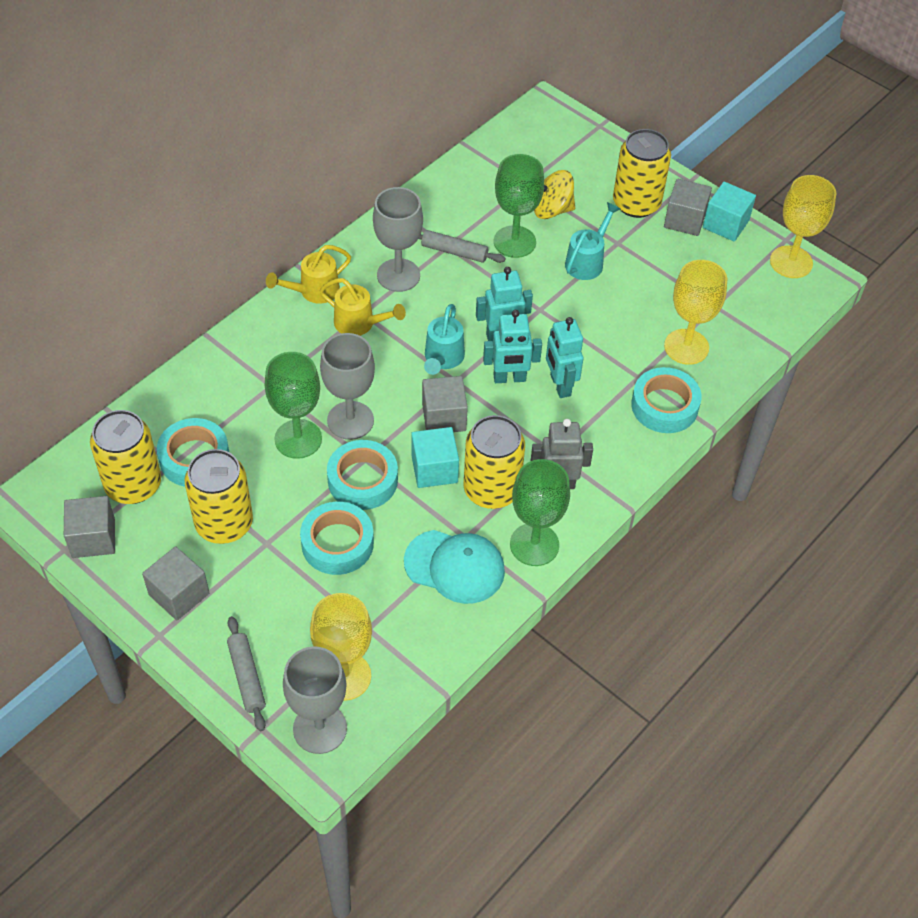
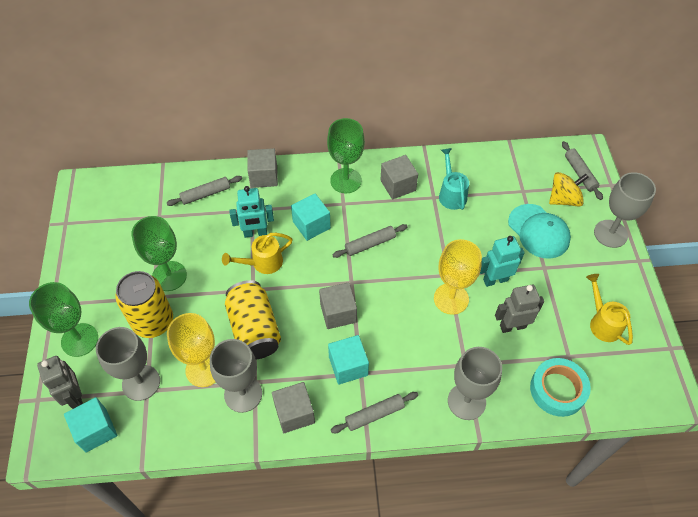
grey goblet: [283,646,347,754] [320,333,375,440] [373,187,423,292] = 3 -> [96,327,160,401] [210,339,262,413] [448,347,502,420] [594,172,656,248] = 4
grey robot: [531,419,593,489] = 1 -> [37,356,83,409] [495,285,544,333] = 2
grey rolling pin: [227,616,266,731] [418,230,506,263] = 2 -> [167,176,242,206] [331,392,418,433] [333,224,408,258] [562,141,603,200] = 4
turquoise cube: [411,427,459,488] [703,182,756,242] = 2 -> [64,397,117,453] [291,193,331,241] [328,335,369,385] = 3
turquoise robot: [476,267,533,341] [483,310,542,383] [546,317,584,398] = 3 -> [229,186,274,238] [480,236,525,287] = 2
turquoise tape: [157,418,229,487] [300,502,374,575] [327,440,398,510] [631,367,702,433] = 4 -> [530,358,591,417] = 1
turquoise watering can: [424,304,465,375] [565,202,621,280] = 2 -> [439,148,469,210] = 1
yellow can: [90,410,161,504] [185,449,253,544] [463,415,525,509] [613,129,671,218] = 4 -> [115,271,173,338] [225,280,281,359] = 2
yellow goblet: [310,593,372,701] [664,260,727,365] [770,175,836,278] = 3 -> [167,313,216,387] [434,239,482,315] = 2

